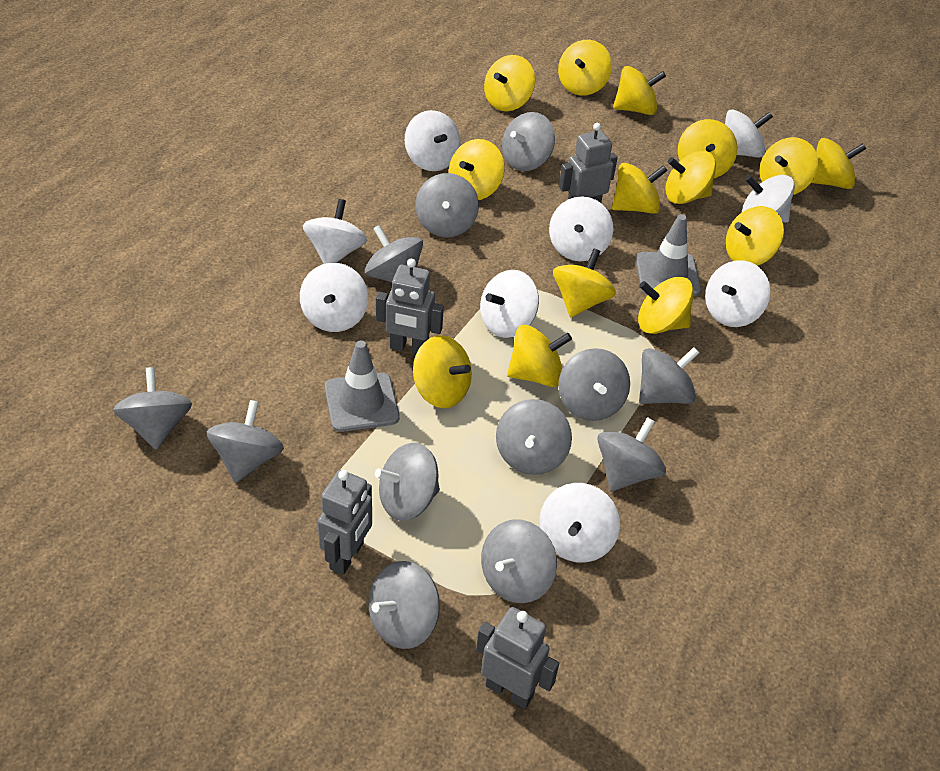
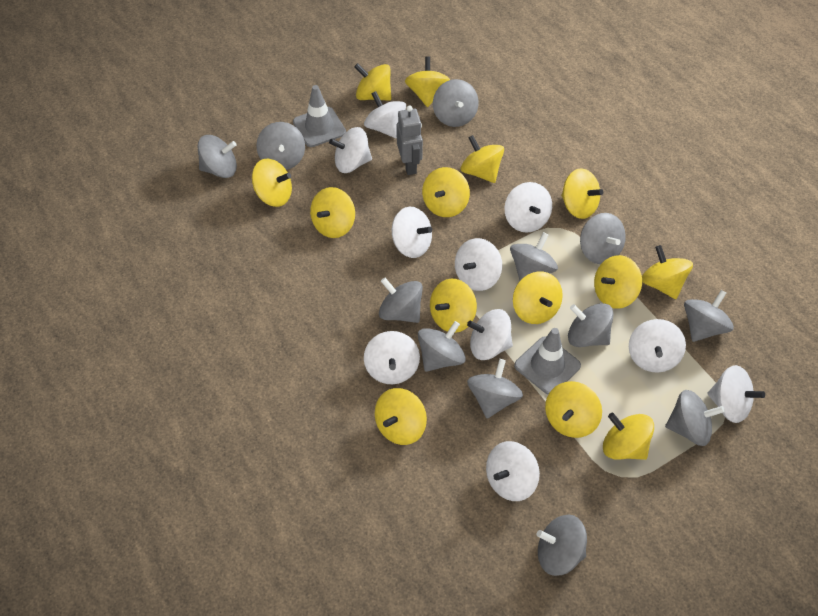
grey robot: [318,470,372,575] [376,258,444,354] [476,607,559,709] [559,123,618,203] = 4 -> [396,105,423,175] = 1
white spinning top: [300,263,368,332] [303,199,367,264] [405,110,461,171] [480,270,539,338] [540,483,620,563] [549,196,614,261] [705,260,770,327] [725,109,773,158] [742,175,795,222] = 9 -> [329,127,372,173] [364,91,406,139] [364,331,420,384] [392,207,432,258] [455,238,502,291] [467,309,513,360] [486,441,540,501] [504,182,552,233] [629,319,686,373] [707,365,765,423] = 10

